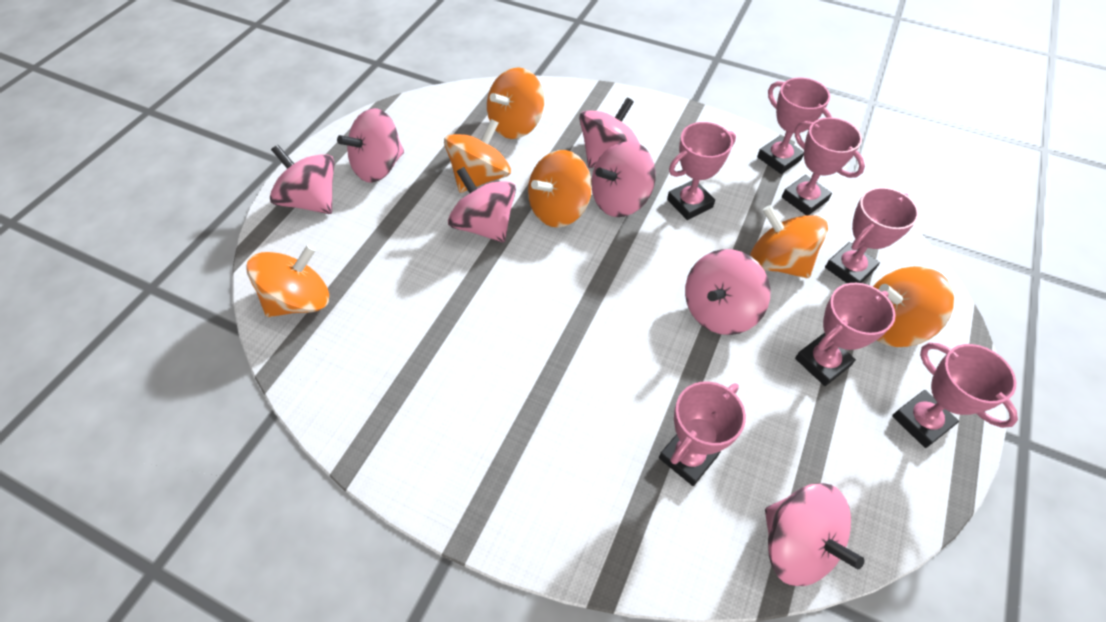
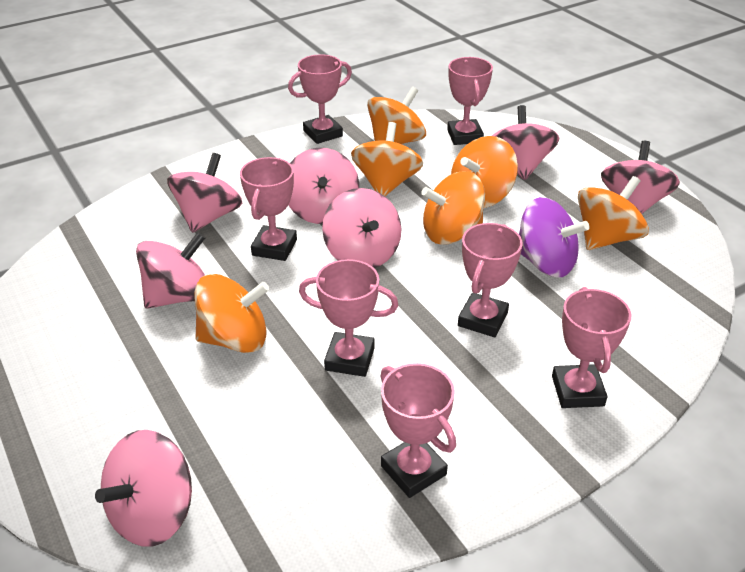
purple spinning top: none = 0 -> [519,197,589,277] = 1

